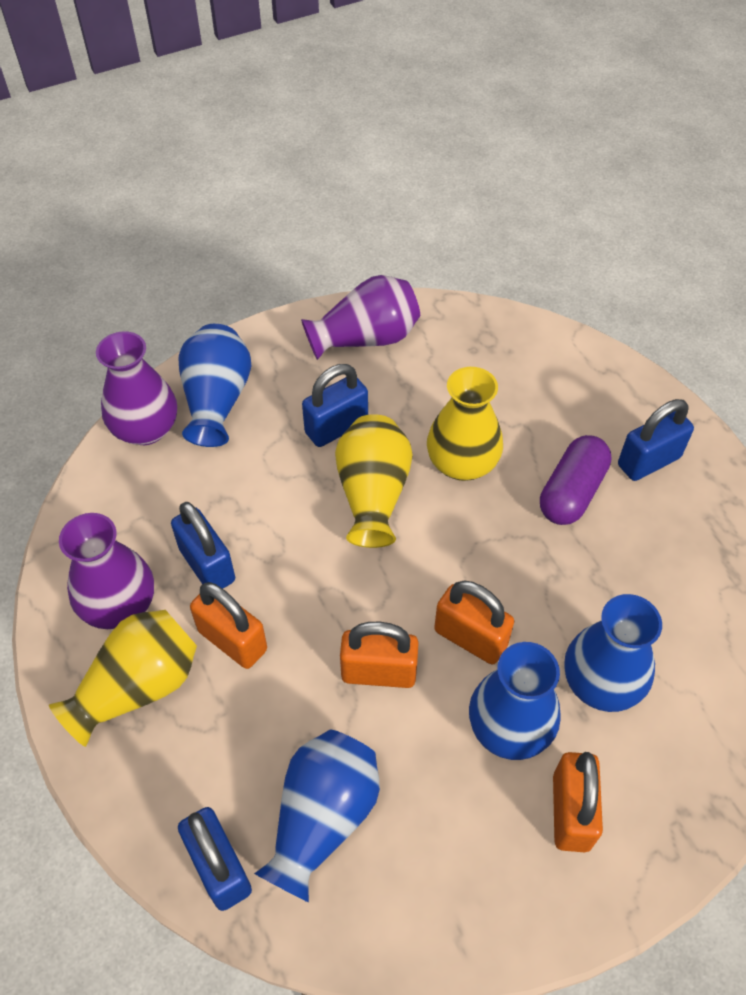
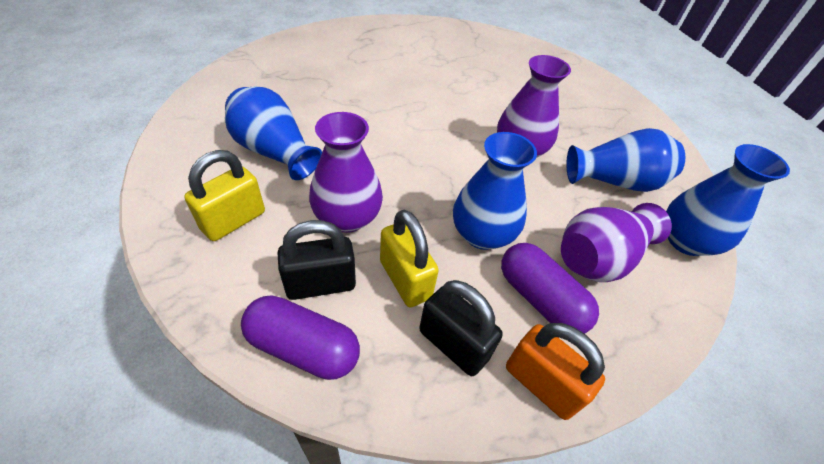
black padlock: none = 0 -> [278,220,356,300] [419,280,503,376] = 2
blue padlock: [171,502,235,589] [178,807,252,911] [302,364,368,447] [618,399,694,481] = 4 -> none = 0
orange padlock: [190,582,267,669] [340,622,419,688] [434,580,514,665] [553,752,603,852] = 4 -> [506,323,605,420] = 1
purple capsule: [540,435,612,525] = 1 -> [241,295,360,380] [501,243,599,334] = 2
yellow padlock: none = 0 -> [184,150,265,241] [380,210,439,307] = 2
yellow vase: [49,610,197,747] [335,414,413,548] [427,367,503,481] = 3 -> none = 0

